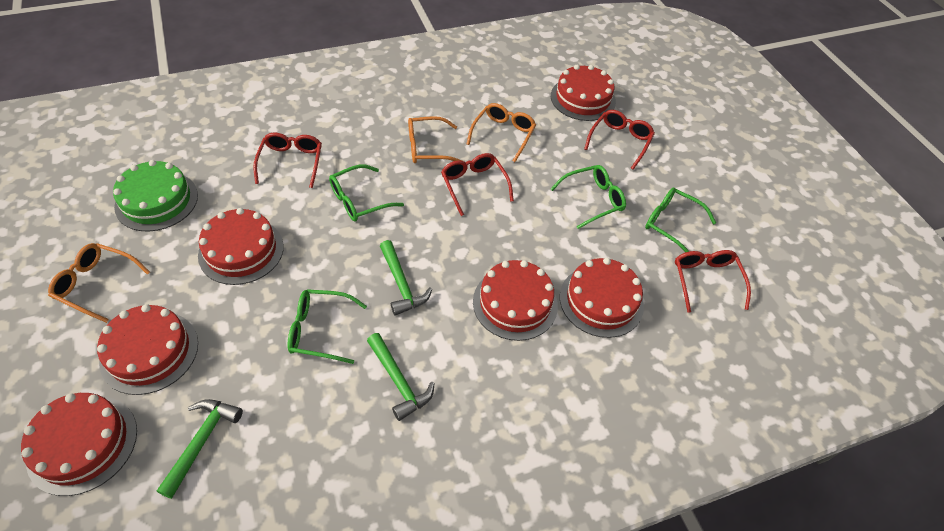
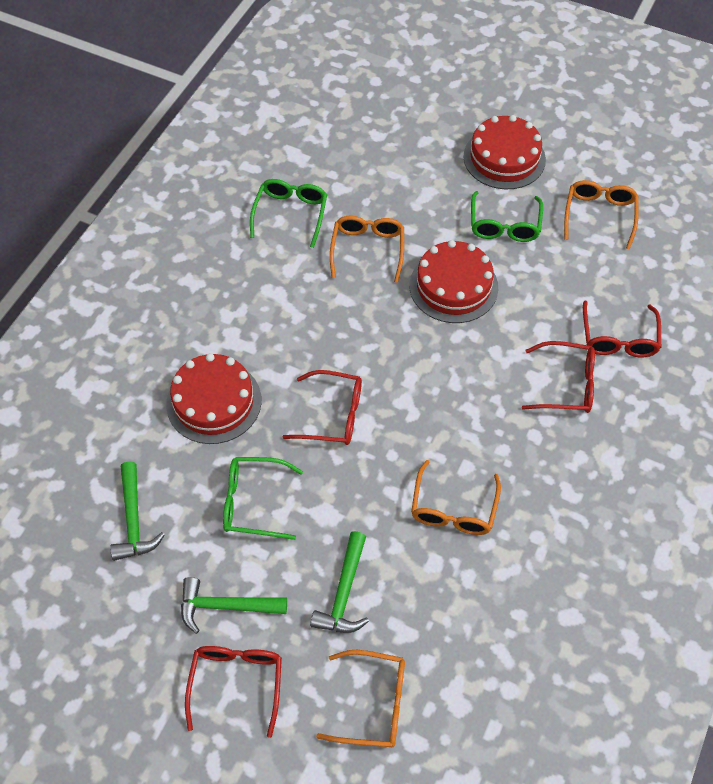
green cake: [113,160,198,231] = 1 -> none = 0
green glasses: [287,289,367,364] [329,164,404,221] [551,165,626,229] [645,188,716,252] = 4 -> [223,457,303,540] [250,179,327,248] [471,191,543,242] = 3
orange glasses: [48,243,150,323] [408,116,462,163] [467,103,536,162] = 3 -> [316,650,405,747] [330,216,404,283] [411,460,501,535] [564,180,639,249] = 4
red cake: [21,393,137,496] [97,304,198,395] [198,208,284,285] [473,260,558,341] [551,65,616,121] [560,258,644,338] = 6 -> [166,353,262,444] [409,240,498,323] [463,115,546,189] = 3

